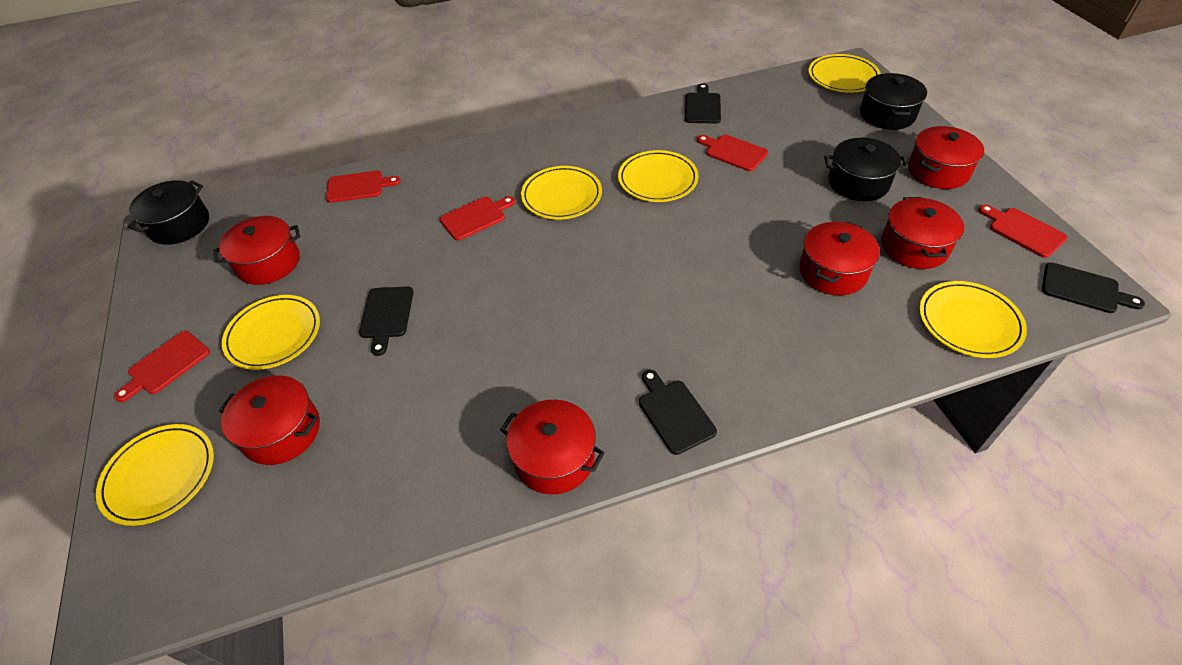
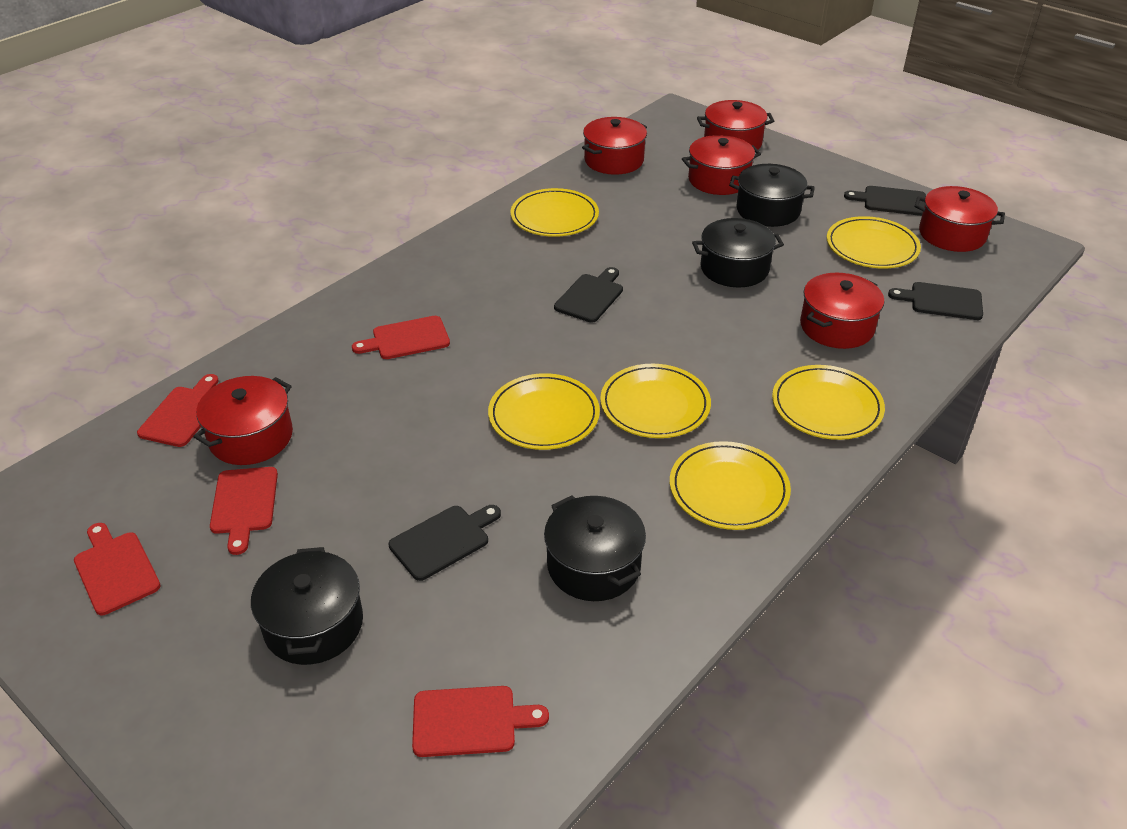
black pot: [127,180,209,245] [824,138,908,201] [860,73,927,130] = 3 -> [251,547,363,665] [544,496,646,601] [692,218,784,288] [729,164,815,227] = 4

